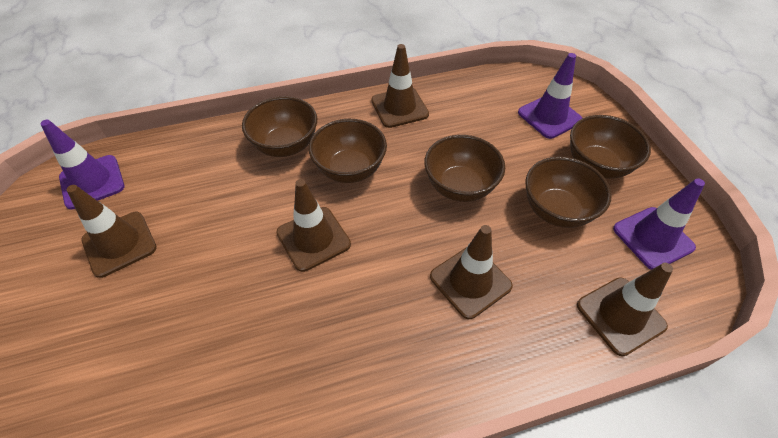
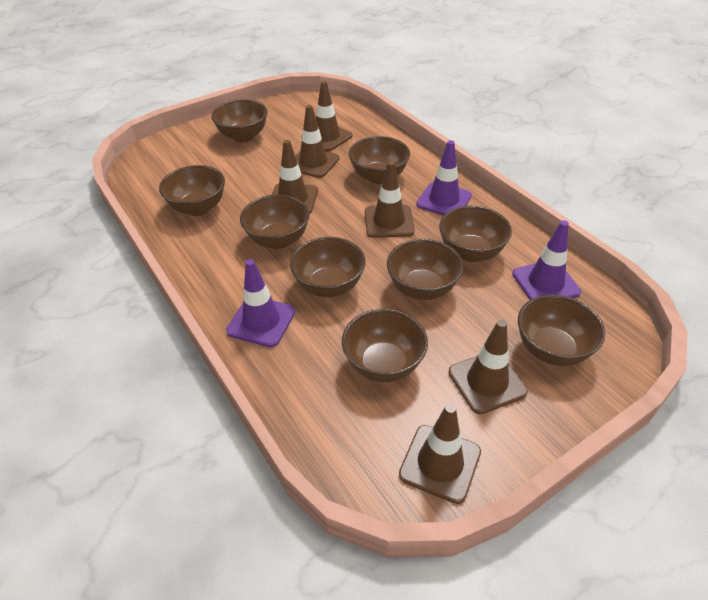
brown bowl: [242,96,317,157] [309,119,387,183] [424,135,505,202] [525,157,612,228] [570,115,651,179] = 5 -> [159,165,225,216] [211,99,268,142] [240,195,310,249] [290,237,365,297] [342,309,428,382] [349,136,410,184] [387,239,463,300] [439,206,512,262] [518,295,605,366] = 9
brown traffic cone: [66,185,157,278] [276,179,351,272] [371,44,429,128] [430,225,513,319] [577,263,673,356] = 5 -> [272,140,318,214] [295,105,339,178] [301,81,352,151] [365,161,414,238] [399,403,481,504] [449,320,528,414] = 6

